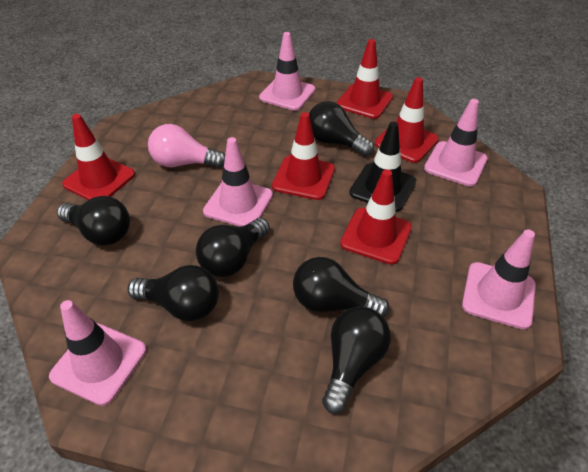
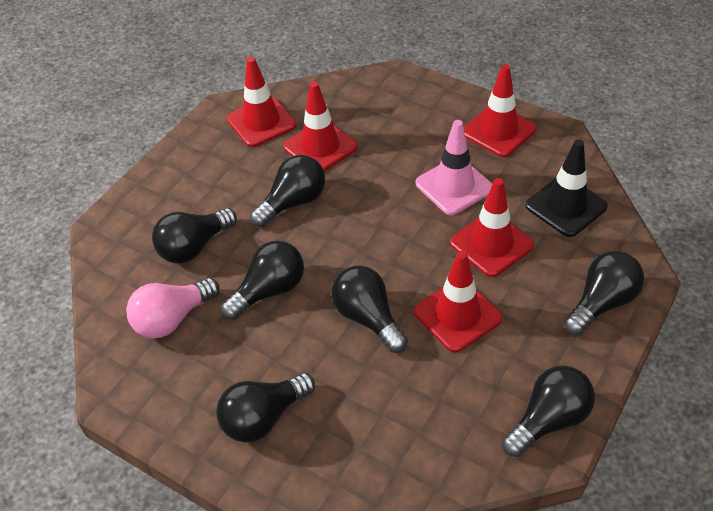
black light bulb: [57,196,130,246] [127,265,219,321] [196,218,270,277] [293,257,390,317] [309,101,374,156] [322,306,391,414] = 6 -> [152,208,237,264] [216,373,315,443] [221,241,304,320] [250,155,325,227] [331,266,408,353] [502,365,595,457] [564,251,644,335] = 7
pink traffic cone: [49,300,146,406] [203,137,273,226] [259,32,315,111] [424,99,488,186] [462,230,536,330] = 5 -> [415,120,492,215] = 1

